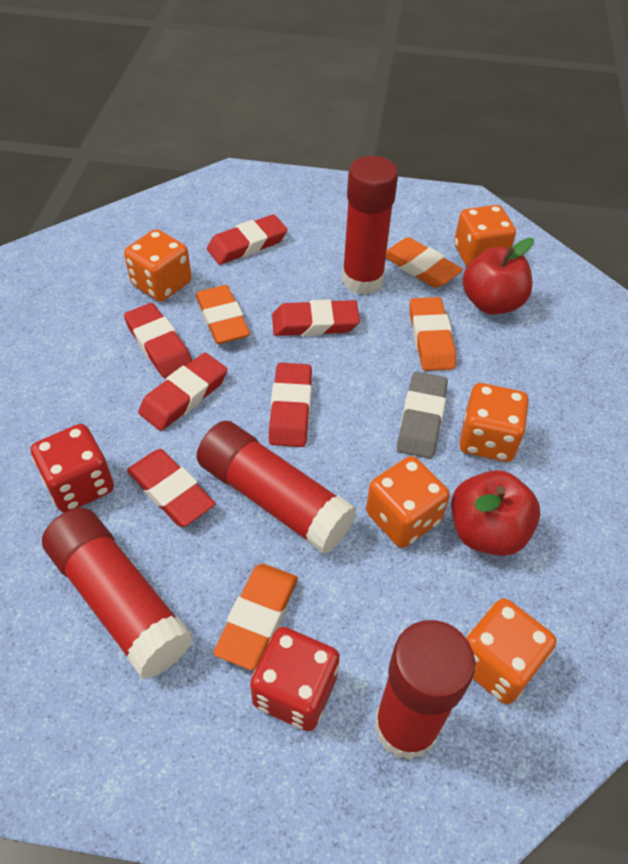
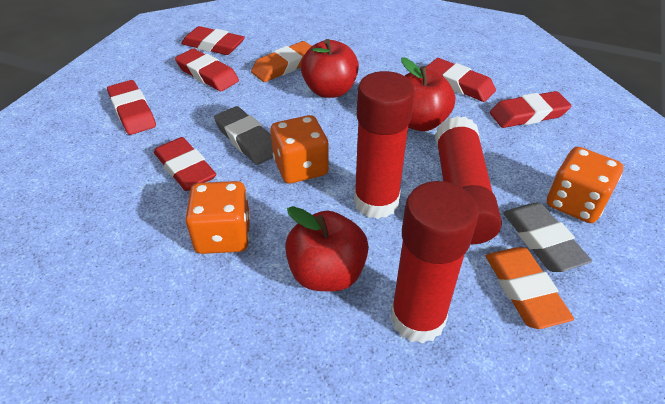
grey eraser: [397,371,448,459] = 1 -> [214,106,273,165] [503,202,592,272] = 2
orange dice: [124,229,192,302] [366,456,450,548] [454,205,516,267] [460,383,529,462] [466,598,556,704] = 5 -> [185,181,250,254] [271,115,329,184] [547,147,623,223] = 3
orange eraser: [196,285,250,344] [213,564,298,670] [386,237,463,288] [410,297,456,371] = 4 -> [251,41,312,82] [486,247,574,329] = 2
red apple: [451,470,540,556] [462,238,534,314] = 2 -> [285,206,369,291] [301,39,359,98] [401,57,455,131] = 3
red dice: [31,424,114,513] [250,627,340,731] = 2 -> none = 0
red glue stick: [42,508,193,679] [197,421,357,554] [342,156,398,295] [374,620,476,760] = 4 -> [354,71,415,219] [391,181,479,343] [435,116,502,244] = 3

